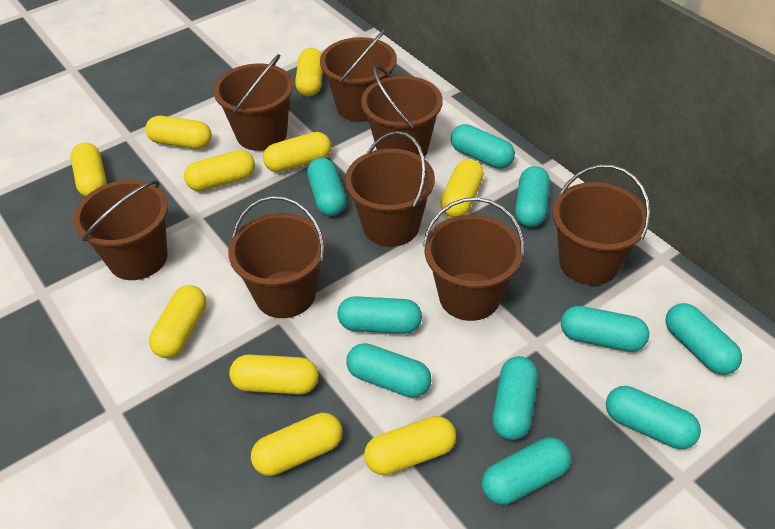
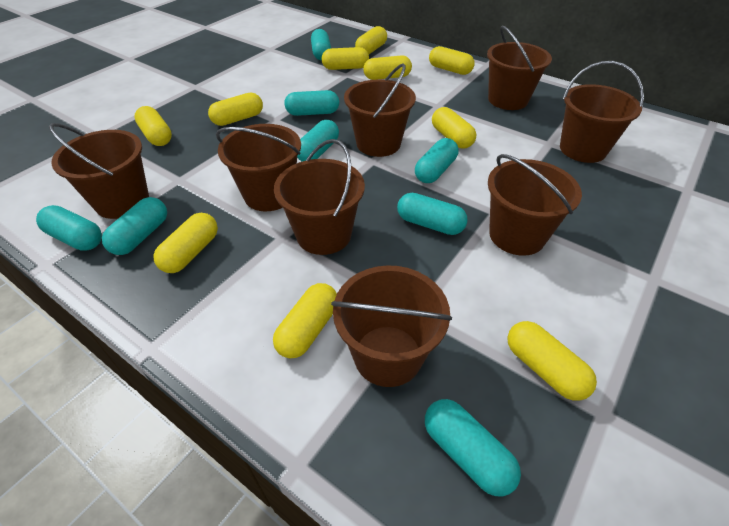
turquoise capsule: [307,157,346,216] [338,296,422,334] [347,343,431,398] [451,124,515,169] [482,437,571,505] [493,356,538,440] [515,166,550,227] [561,306,649,352] [606,386,701,449] [666,303,742,375] = 10 -> [36,205,102,251] [102,197,167,255] [284,90,339,116] [297,120,339,162] [311,29,331,60] [397,193,468,235] [415,138,458,183] [425,399,521,497] = 8

